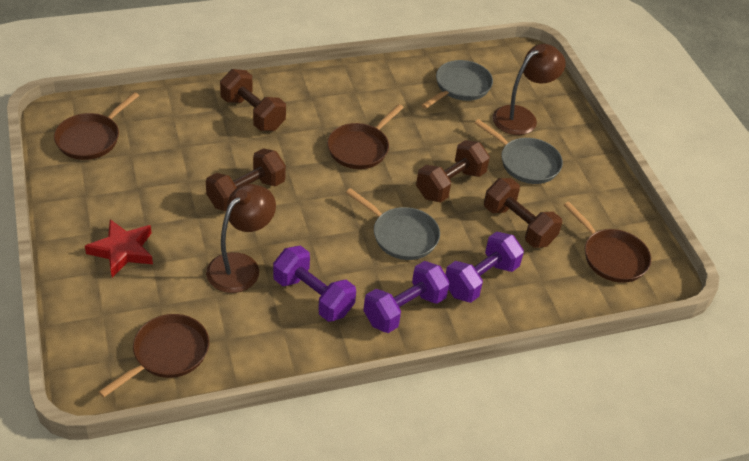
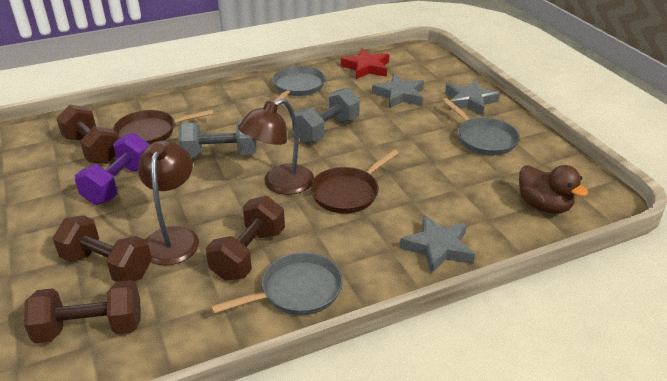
brown duck: none = 0 -> [519,165,588,214] = 1
brown pan: [54,92,139,160] [99,314,209,397] [327,104,404,169] [564,202,651,283] = 4 -> [113,110,213,145] [311,150,398,213] = 2
grey dumbbell: none = 0 -> [179,120,257,157] [292,87,360,144] = 2
grey star: none = 0 -> [372,74,424,108] [400,215,475,274] [445,80,500,115] = 3
purple dumbbell: [273,246,356,322] [363,261,450,333] [445,231,524,303] = 3 -> [75,133,149,205] = 1

